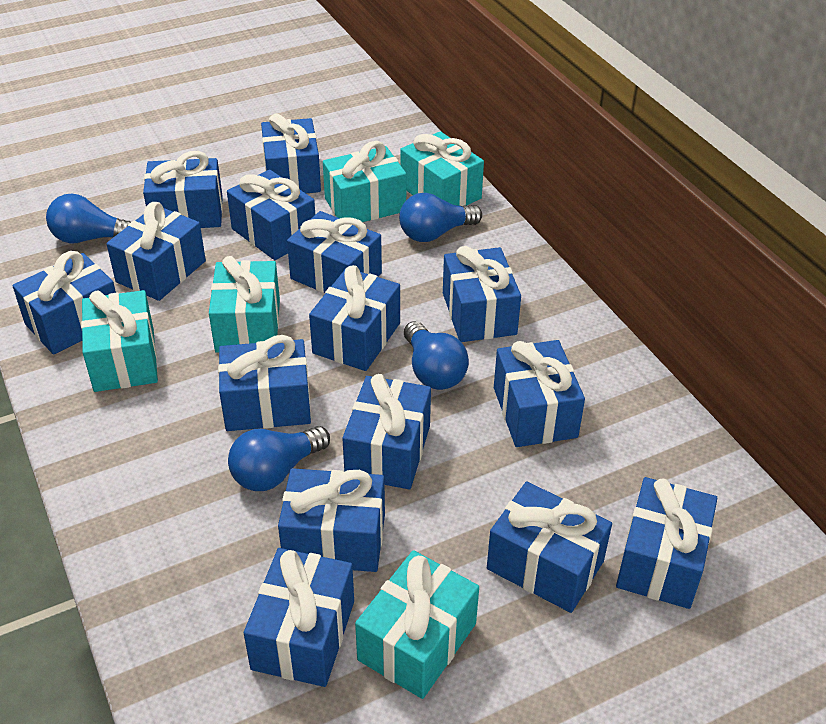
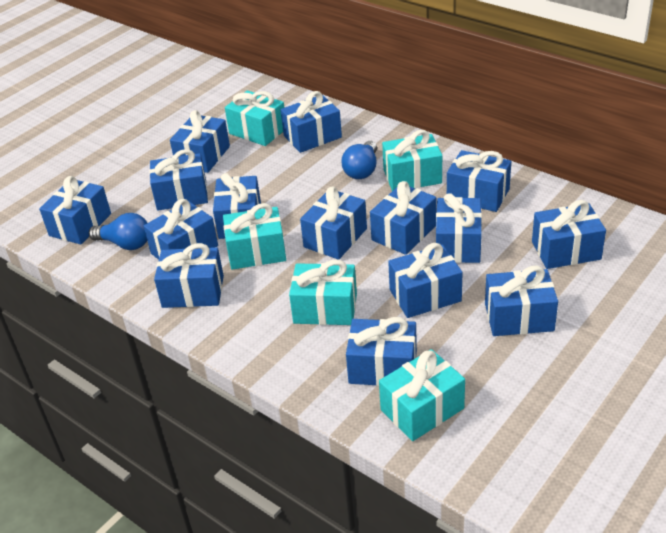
blue light bulb: [46,194,131,243] [228,426,330,491] [399,193,482,242] [404,321,469,390] = 4 -> [89,213,147,250] [341,141,377,179] = 2

